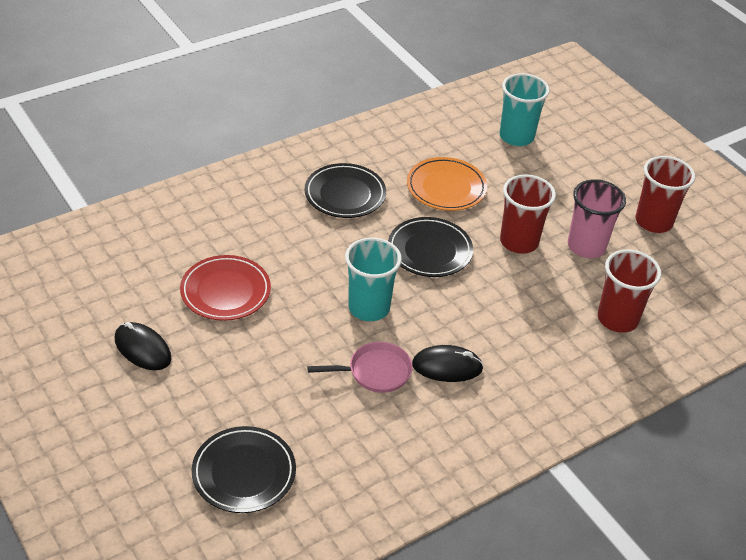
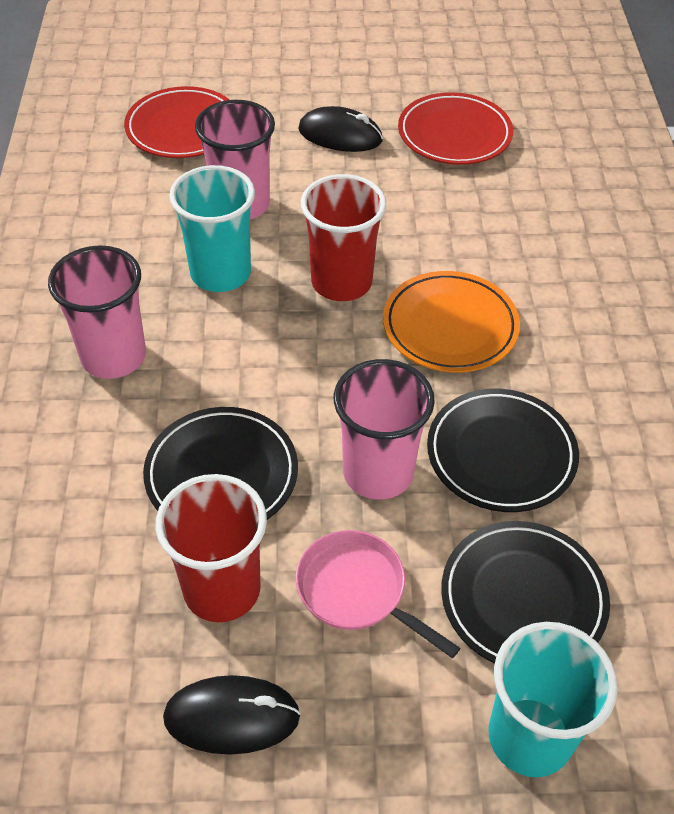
pink cup: [568,179,626,258] = 1 -> [48,245,146,379] [195,100,275,220] [334,359,435,500] = 3
red cup: [500,174,556,254] [598,250,661,333] [636,156,695,233] = 3 -> [155,474,267,622] [301,174,386,301] = 2
red plate: [180,255,271,321] = 1 -> [124,86,230,158] [398,92,513,165] = 2

